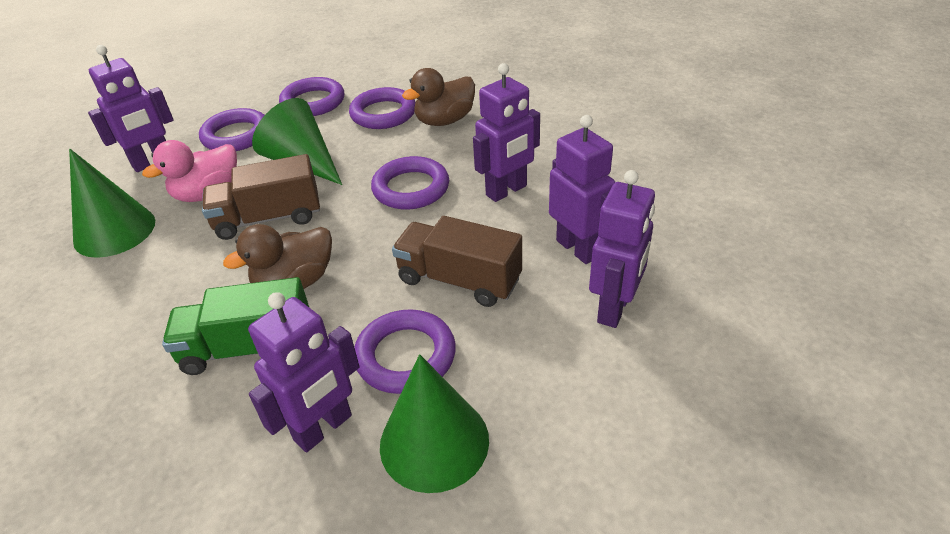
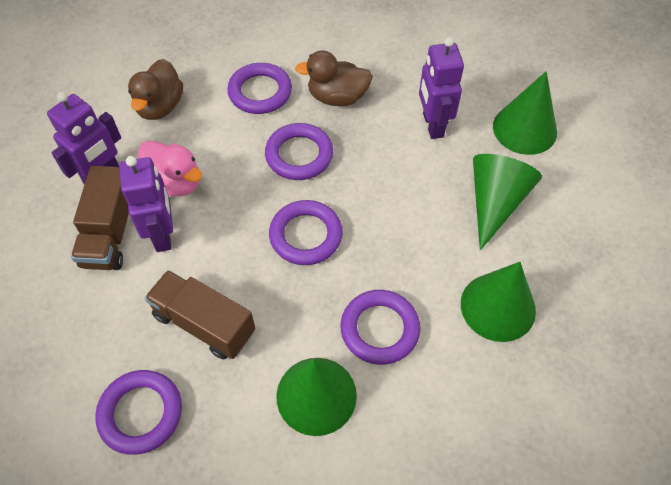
green cone: [69,149,155,258] [252,98,342,185] [380,354,489,493] = 3 -> [276,358,357,436] [461,262,536,342] [473,154,542,251] [493,71,557,155] = 4
green truck: [162,277,309,375] = 1 -> none = 0
purple robot: [88,45,174,172] [248,292,359,452] [473,63,540,202] [549,115,615,264] [589,170,655,328] = 5 -> [47,92,121,185] [120,156,173,252] [419,37,464,139] = 3

